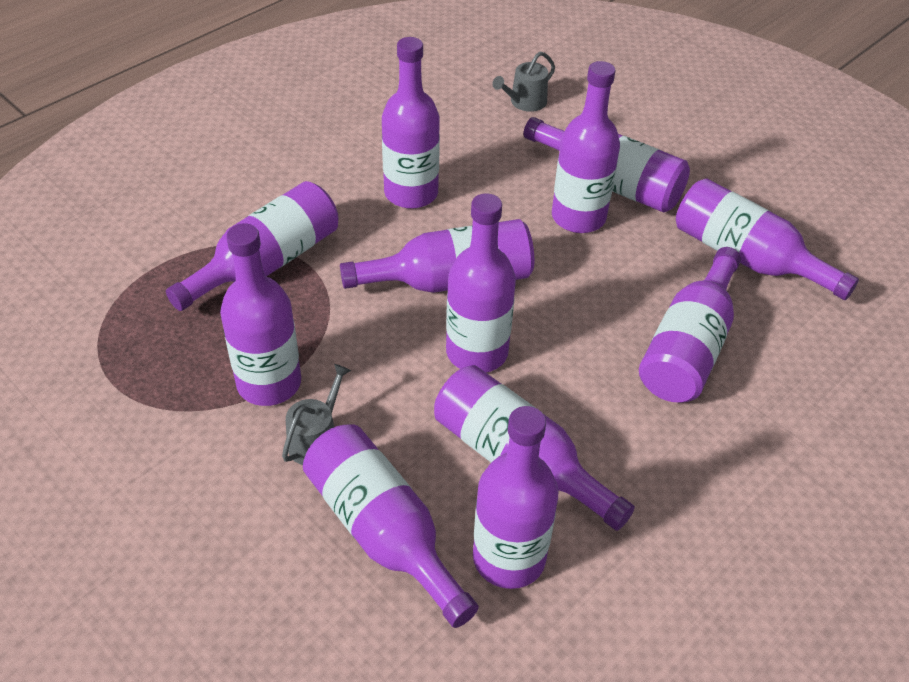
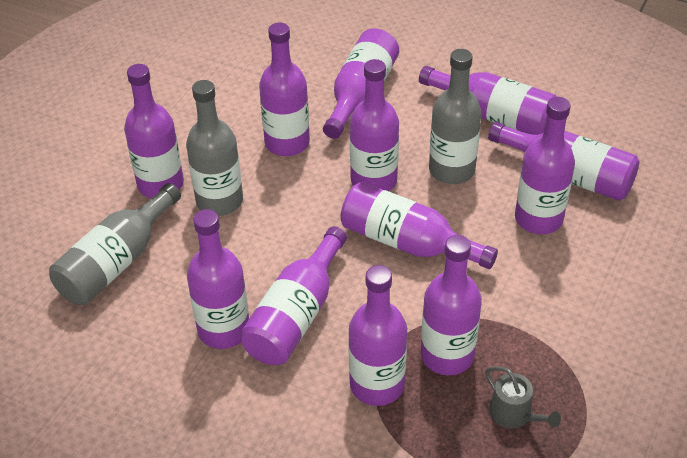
grey bottle: none = 0 -> [49,183,181,305] [186,80,243,216] [429,49,481,184] = 3
grey watering can: [282,364,351,465] [492,52,555,112] = 2 -> [485,366,561,429] = 1

